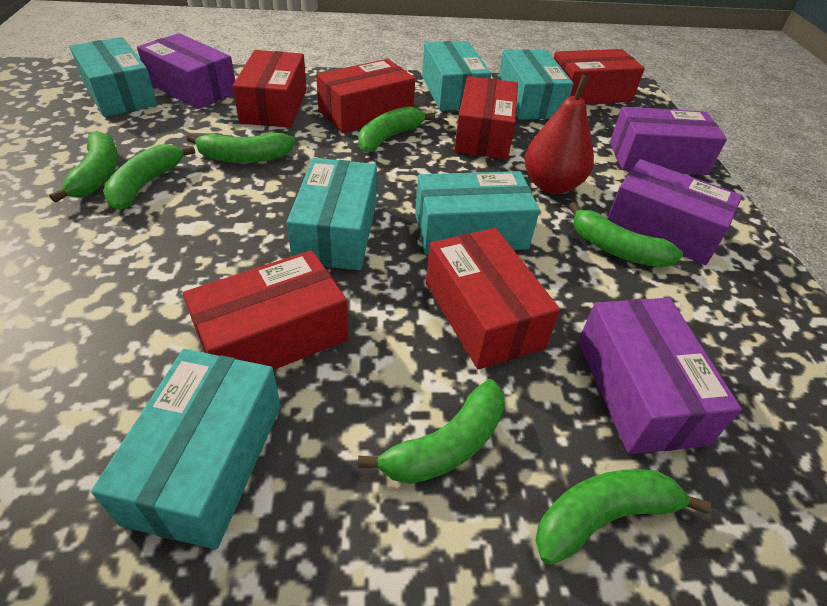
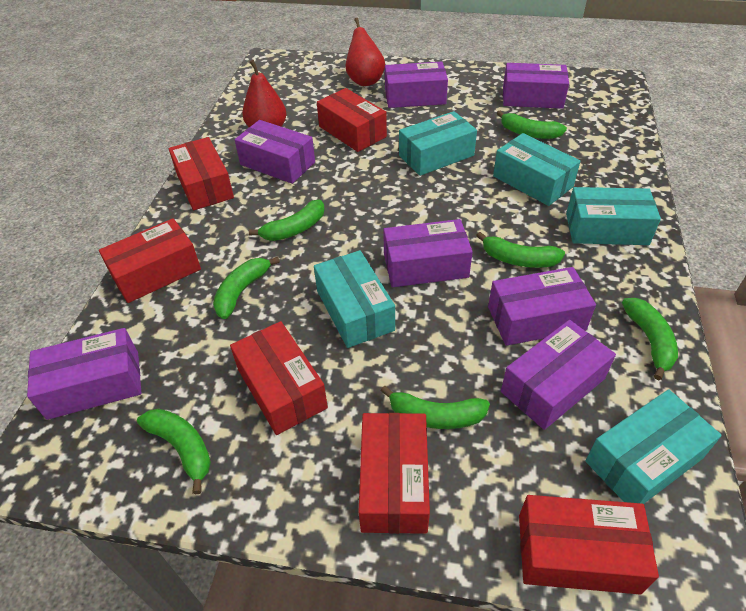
purple box: [137,33,235,109] [578,298,742,454] [607,159,742,265] [610,107,727,175] = 4 -> [27,328,141,420] [235,120,315,184] [383,219,473,287] [385,61,448,108] [488,267,596,346] [501,320,616,430] [503,63,569,109] = 7
red pear: [525,74,594,194] = 1 -> [242,60,286,127] [346,18,385,86] = 2
turquoise box: [69,37,157,117] [91,349,281,550] [287,158,377,270] [415,171,540,255] [422,41,491,111] [498,49,573,120] = 6 -> [314,250,395,348] [399,111,477,176] [493,133,581,206] [566,187,661,245] [585,389,722,504] = 5

